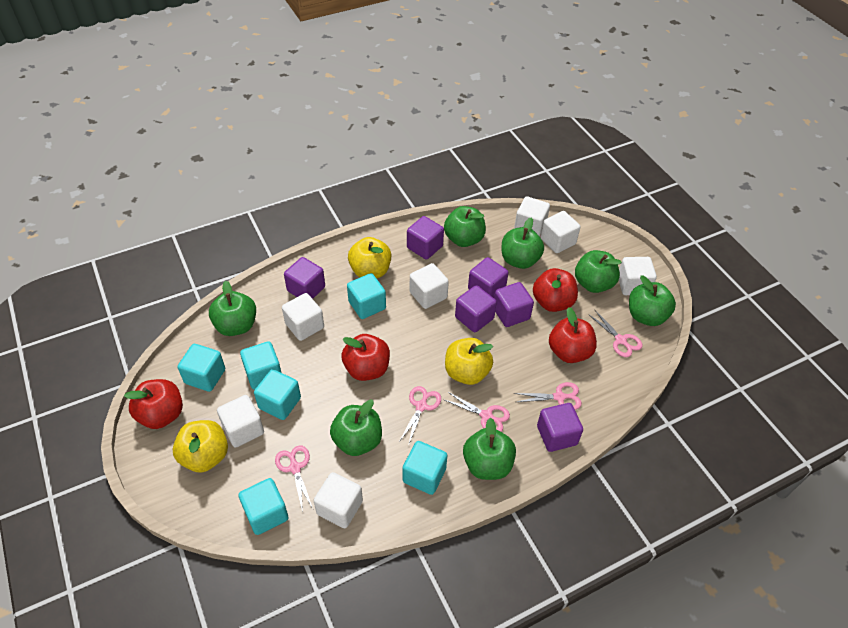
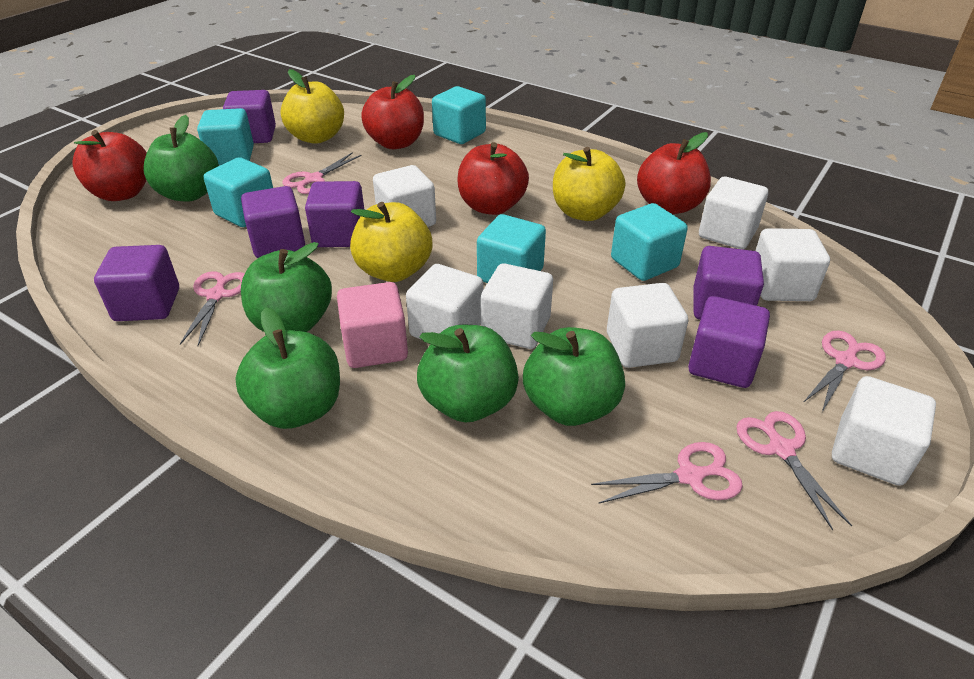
green apple: [209,280,256,336] [330,400,382,456] [444,206,486,247] [463,418,516,480] [501,217,544,269] [575,250,622,293] [629,276,676,326] = 7 -> [143,115,219,202] [235,307,340,429] [241,242,332,332] [417,325,519,423] [523,327,625,426] = 5
pink cube: none = 0 -> [337,282,408,368] = 1
turquoise cube: [178,344,225,392] [238,478,289,535] [240,341,282,390] [254,369,301,420] [347,273,386,319] [403,441,448,495] = 6 -> [197,108,254,165] [204,157,273,227] [432,86,486,144] [477,214,546,283] [611,203,688,281] = 5

